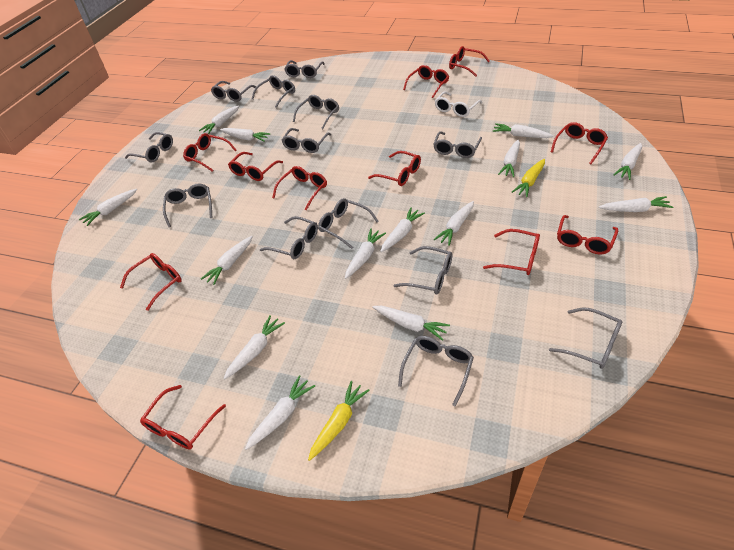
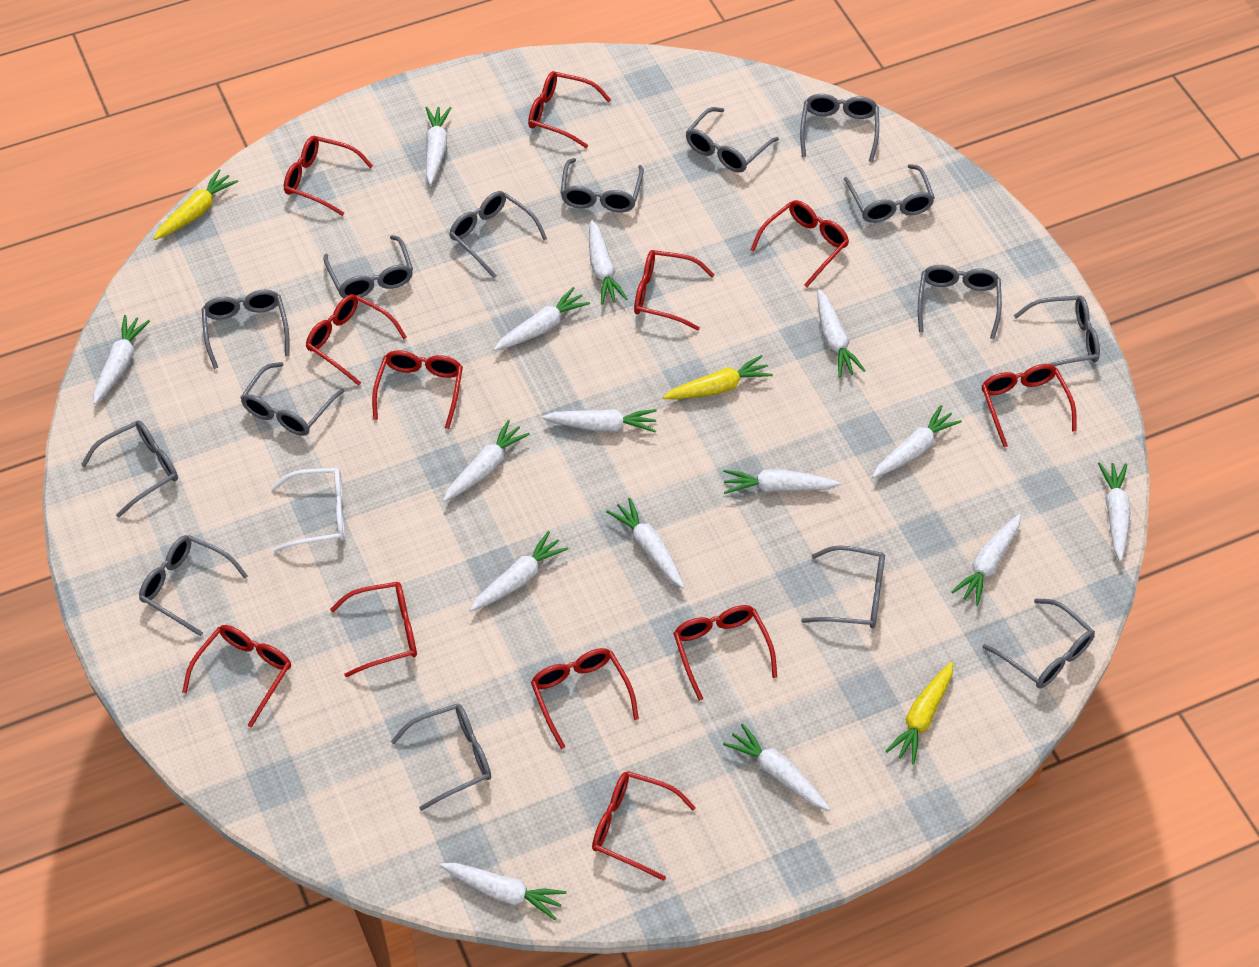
grey glasses: [125,132,173,163] [163,184,212,227] [211,81,256,102] [251,75,295,108] [260,216,318,259] [282,128,331,153] [284,60,325,78] [293,95,339,129] [318,198,379,249] [393,246,452,294] [398,336,474,407] [433,131,482,158] [549,307,622,369] = 13 -> [81,420,178,518] [139,535,248,636] [202,290,290,369] [240,362,345,436] [323,235,413,298] [391,704,491,811] [449,191,547,278] [560,158,644,212] [686,107,779,173] [800,94,879,162] [801,545,885,628] [844,164,935,223] [918,265,1002,339] [982,598,1095,689] [1014,296,1100,366] = 15
red glasses: [120,253,182,311] [140,385,226,449] [183,133,236,172] [228,152,283,181] [272,166,327,211] [368,151,421,186] [403,65,449,98] [449,46,490,77] [483,229,540,275] [551,122,608,164] [557,215,618,254] = 11 -> [182,625,291,728] [284,136,373,216] [306,294,407,386] [330,582,417,677] [372,350,463,429] [528,71,611,148] [531,648,639,749] [592,771,696,881] [634,250,715,331] [673,605,777,701] [751,200,849,287] [981,364,1077,447] = 12
white carrot: [79,189,137,226] [199,106,239,134] [201,236,253,285] [220,128,270,142] [223,315,285,379] [245,375,315,450] [345,229,386,279] [372,306,450,341] [380,208,425,252] [434,201,474,246] [493,123,554,138] [498,140,520,177] [599,196,673,212] [614,143,642,180] = 14 -> [93,315,150,404] [426,107,451,185] [440,863,567,920] [443,420,530,502] [470,531,568,611] [493,287,590,351] [542,409,657,433] [589,220,628,305] [606,498,685,589] [723,469,840,494] [723,724,830,811] [818,289,866,377] [872,405,962,478] [951,514,1021,606] [1098,462,1131,561] = 15
yellow carrot: [308,381,370,461] [512,159,545,197] = 2 -> [154,169,238,240] [663,355,773,399] [886,662,953,765] = 3

